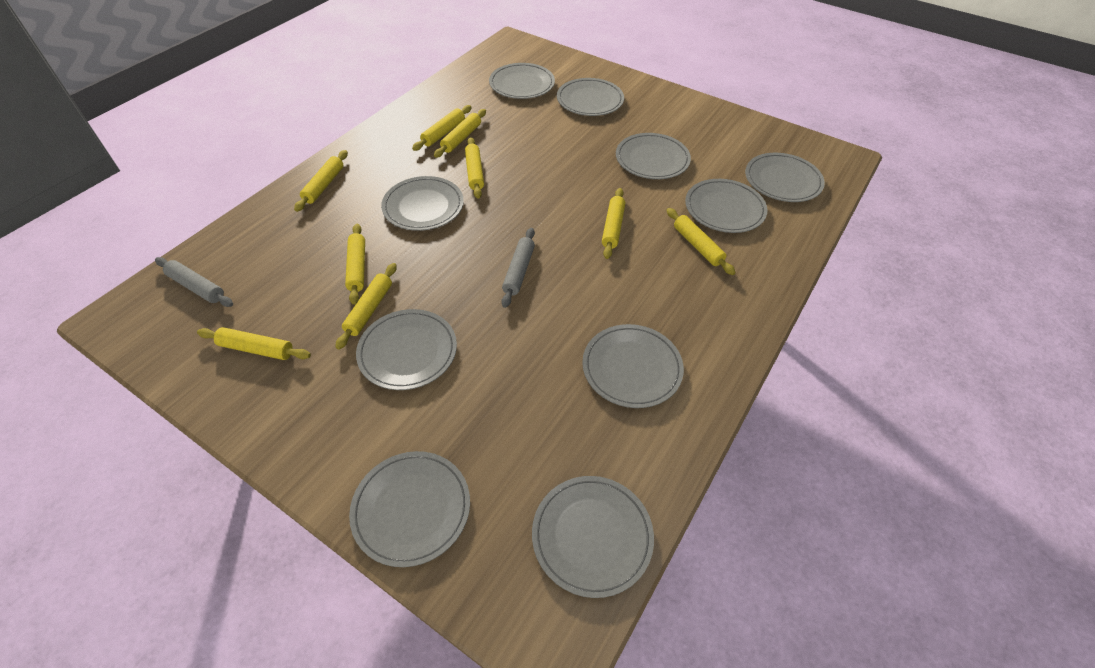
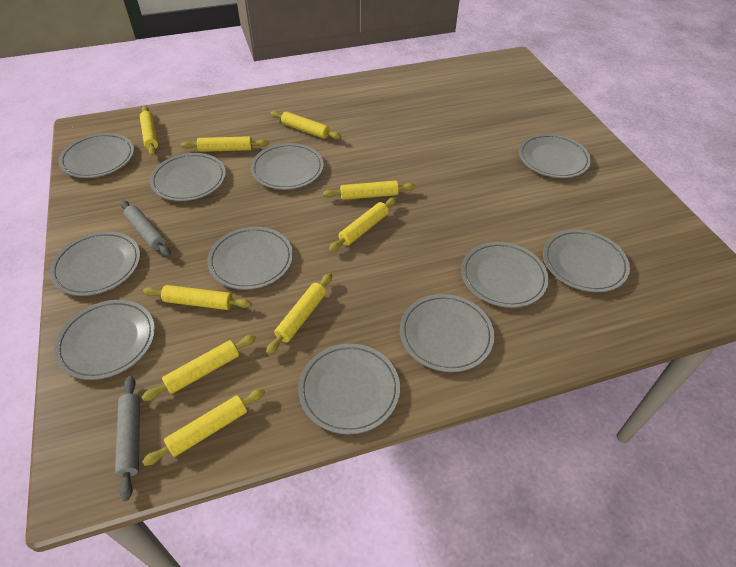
grey plate: [349,451,470,567] [356,309,457,390] [381,176,464,231] [489,63,555,99] [532,476,654,598] [557,78,624,116] [582,324,684,408] [616,133,691,179] [685,179,767,233] [745,153,825,202] = 10 -> [49,231,140,296] [54,300,155,380] [58,133,134,178] [150,153,226,201] [207,227,293,290] [251,143,324,190] [298,344,400,434] [400,294,494,372] [461,242,549,308] [519,134,591,178] [543,229,630,292] = 11

